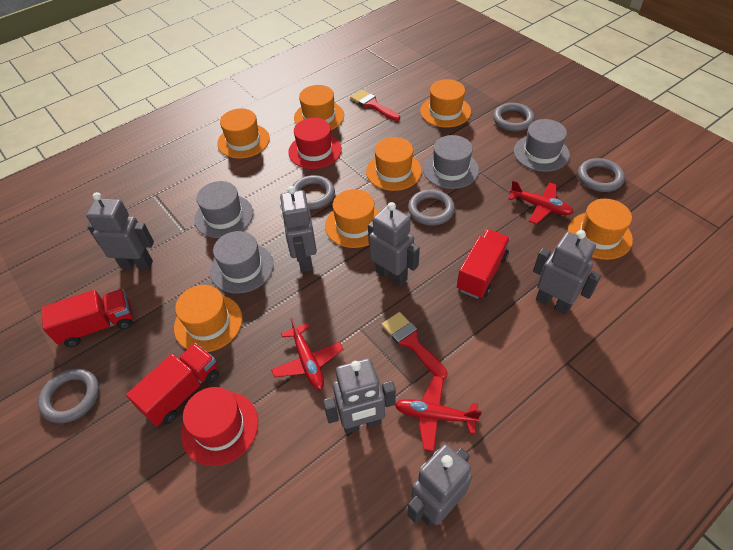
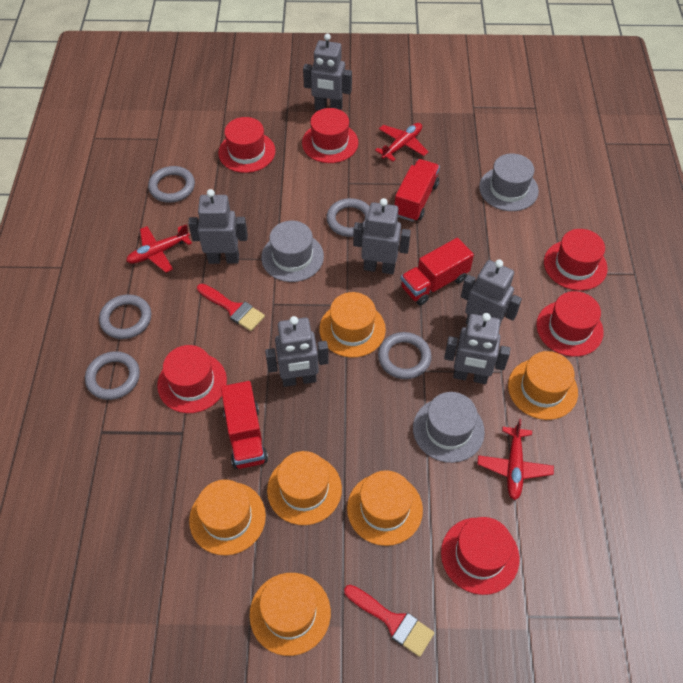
grey hat: [195,181,253,238] [210,231,274,294] [423,135,479,189] [514,119,570,172] = 4 -> [261,221,324,282] [413,392,485,463] [479,153,539,211] = 3
orange hat: [174,285,242,352] [217,108,270,158] [294,85,344,130] [325,189,380,248] [366,137,422,191] [420,79,471,128] [568,199,633,260] = 7 -> [189,480,266,555] [249,573,331,656] [267,451,342,525] [319,292,386,358] [347,470,423,546] [508,351,578,420] = 6
red hat: [181,387,258,466] [288,118,342,169] = 2 -> [157,345,227,413] [218,117,276,173] [302,108,358,163] [441,517,520,595] [536,291,604,357] [544,229,607,291] = 6

